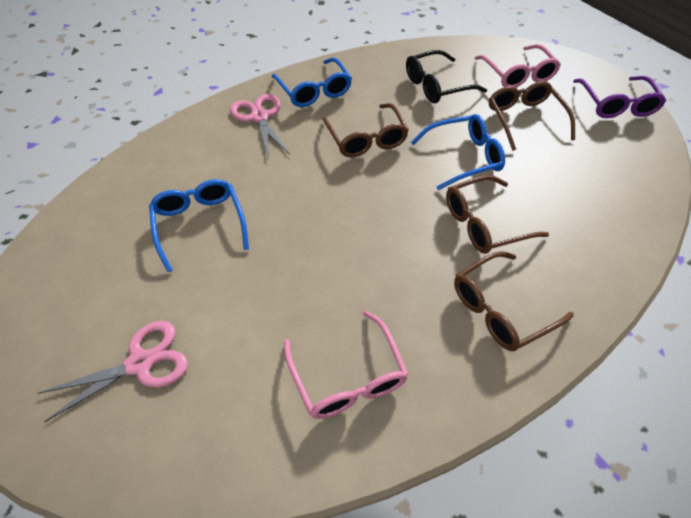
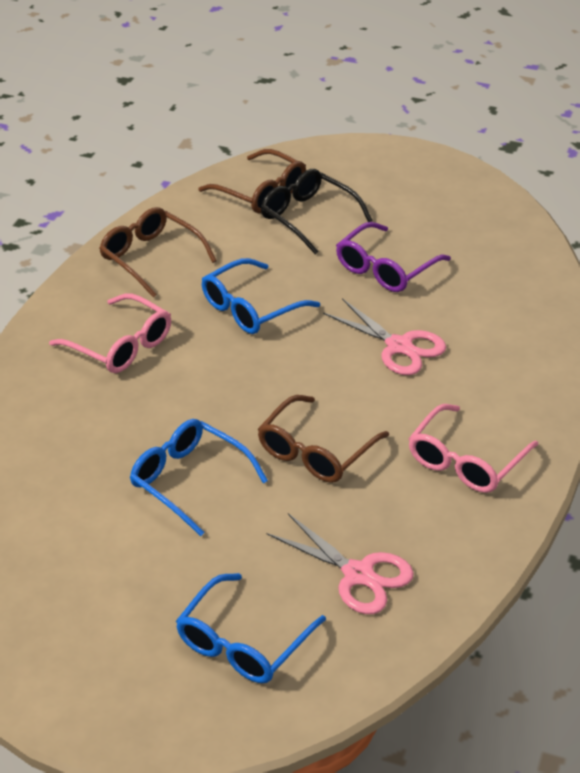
brown glasses: [322,103,409,157] [446,175,549,254] [454,251,574,351] [489,81,575,151] = 4 -> [99,207,217,298] [198,149,306,213] [258,395,389,483] = 3

